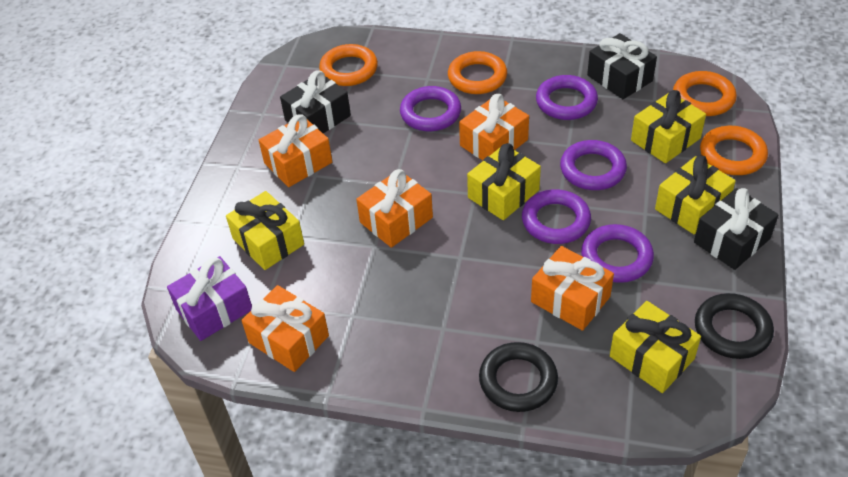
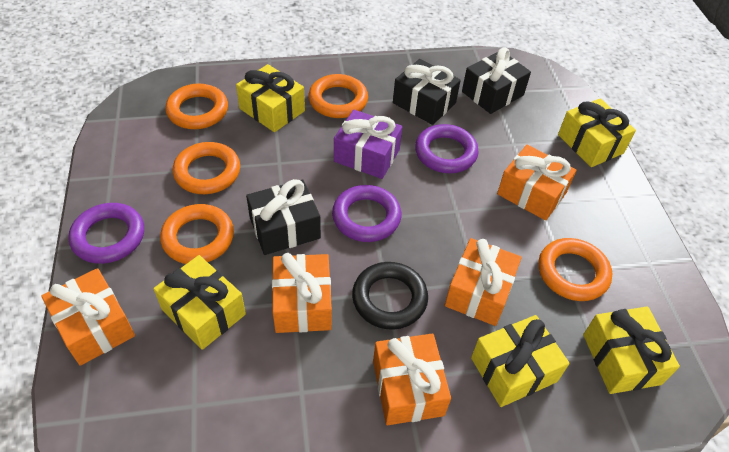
black ring: [479,342,558,412] [695,293,774,359] = 2 -> [352,262,428,330] = 1
orange ring: [319,44,378,86] [448,51,507,94] [673,71,737,116] [700,126,768,175] = 4 -> [160,204,234,264] [165,84,228,129] [173,142,240,194] [308,74,368,118] [539,238,612,301] = 5
purple ring: [400,86,461,131] [522,189,591,244] [536,75,598,120] [560,140,627,190] [581,224,654,283] = 5 -> [68,203,144,264] [332,185,401,242] [415,124,479,173] = 3

